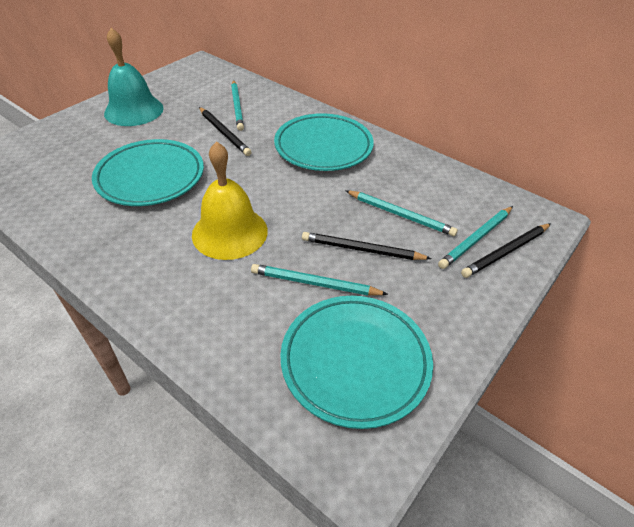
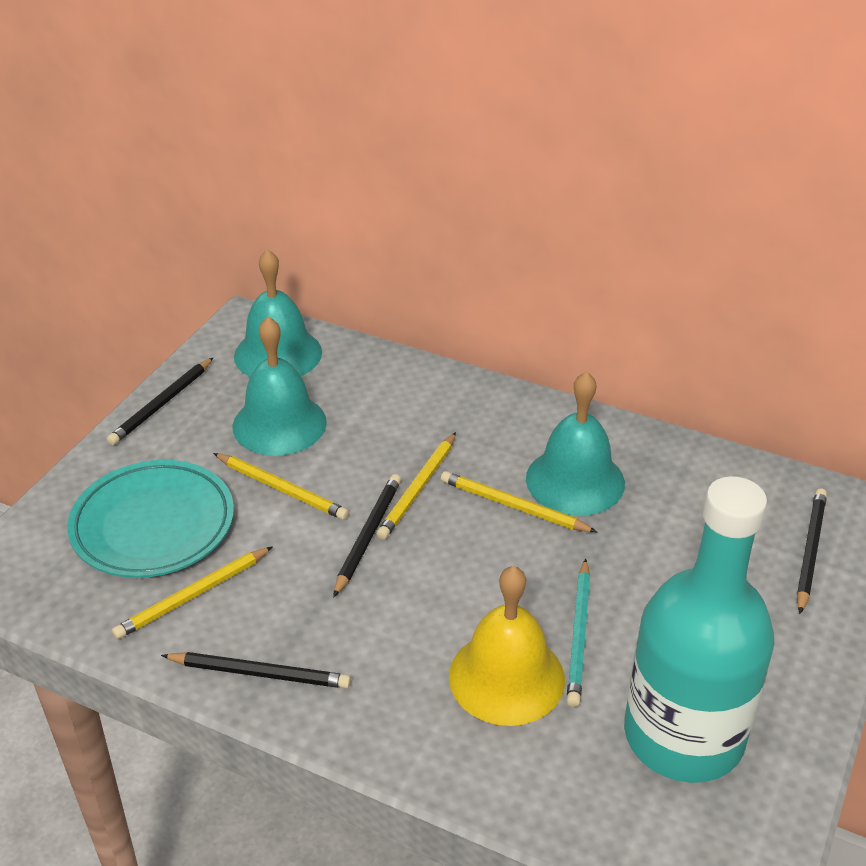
black pencil: [199,107,252,156] [302,232,432,260] [461,223,551,278] = 3 -> [107,357,214,445] [161,652,351,689] [333,474,401,597] [797,489,827,614] = 4
turquoise bell: [104,28,164,126] = 1 -> [233,317,327,456] [234,249,322,377] [526,371,625,516] = 3
turquoise bottle: none = 0 -> [624,476,775,783] = 1
turquoise pencil: [231,80,244,131] [251,264,388,296] [345,190,458,236] [438,206,513,269] = 4 -> [567,558,590,707] = 1
turquoise plate: [92,139,204,206] [274,113,374,171] [280,296,433,429] = 3 -> [67,460,234,578] = 1
yellow pencil: none = 0 -> [112,546,273,639] [213,453,349,520] [376,432,456,540] [441,471,597,532] = 4

